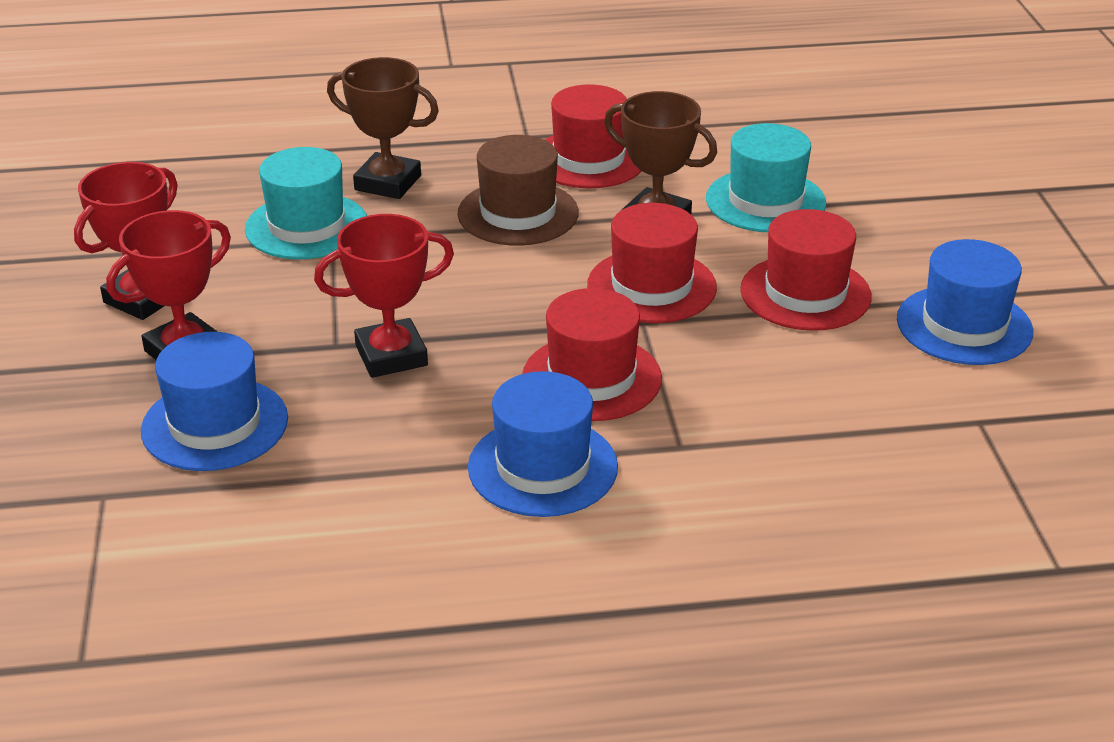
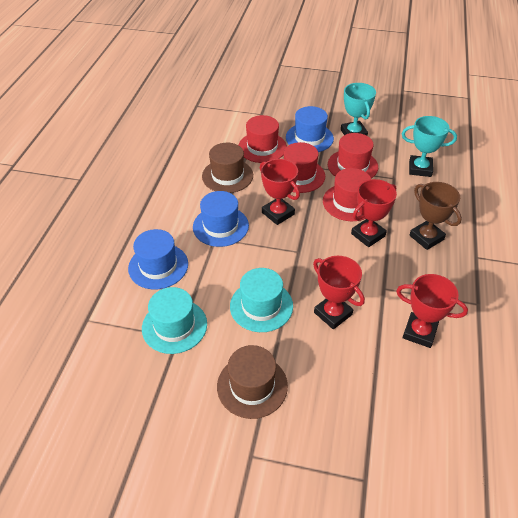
brown hat: [457,135,579,246] = 1 -> [202,143,253,193] [217,345,288,419] = 2
brown trophy: [327,57,439,199] [604,91,717,214] = 2 -> [409,182,462,250] = 1
red trophy: [74,162,178,320] [106,210,231,360] [314,214,454,378] = 3 -> [260,159,300,225] [313,256,365,329] [351,179,397,247] [396,274,468,348] = 4
turquoise trophy: none = 0 -> [341,83,376,136] [402,116,457,177] = 2

